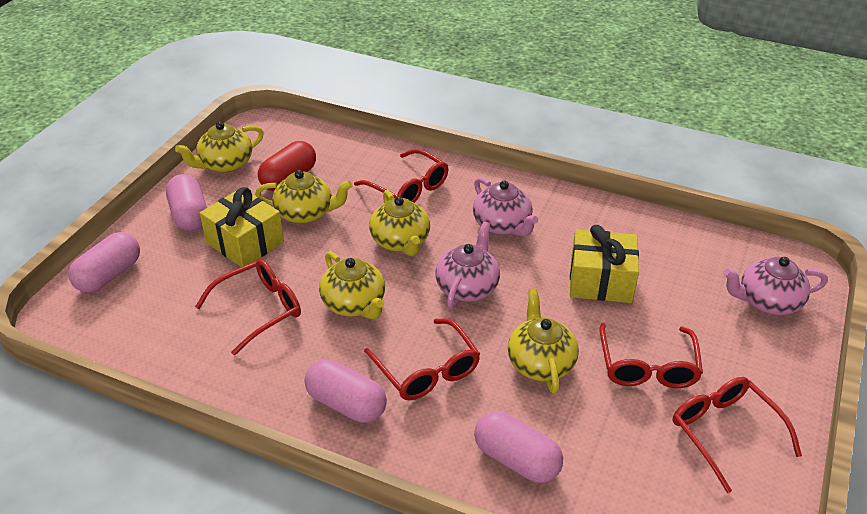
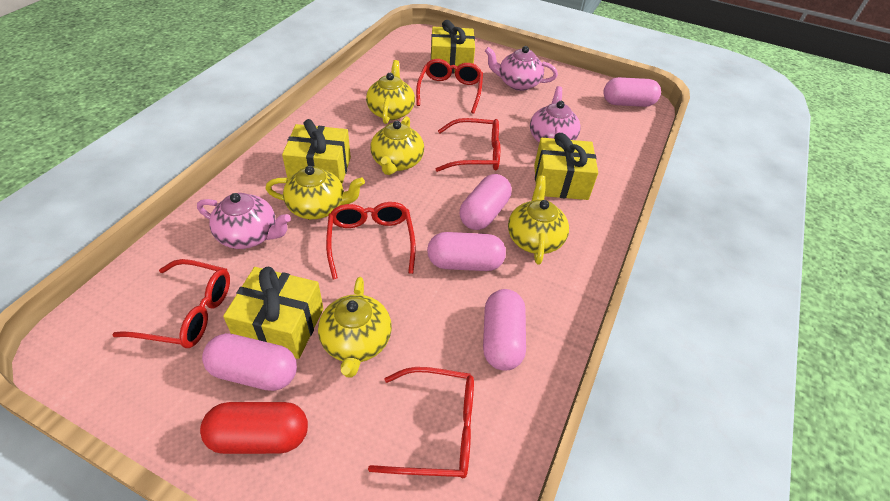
pink capsule: [68,232,140,293] [166,174,207,231] [305,359,387,423] [474,411,563,483] = 4 -> [202,333,297,391] [427,232,506,271] [460,174,512,230] [483,289,526,371] [603,77,661,107] = 5
yellow gift: [200,187,284,267] [570,225,639,303] = 2 -> [223,267,324,359] [282,119,351,184] [431,20,475,74] [534,133,598,200] = 4

